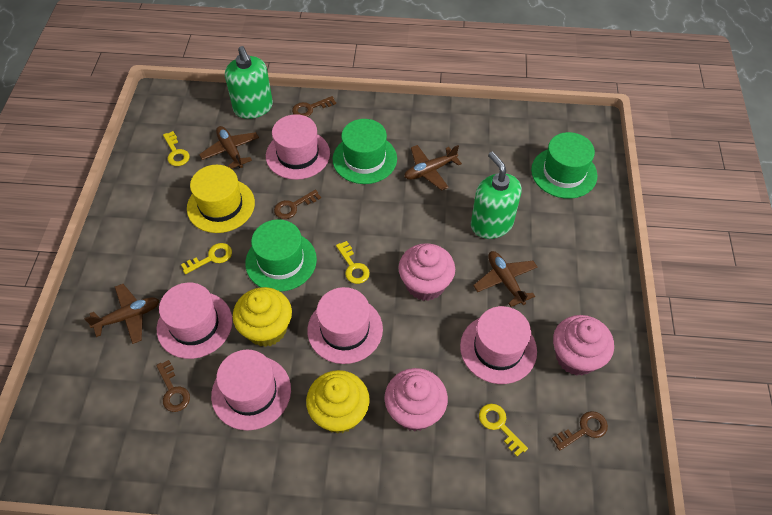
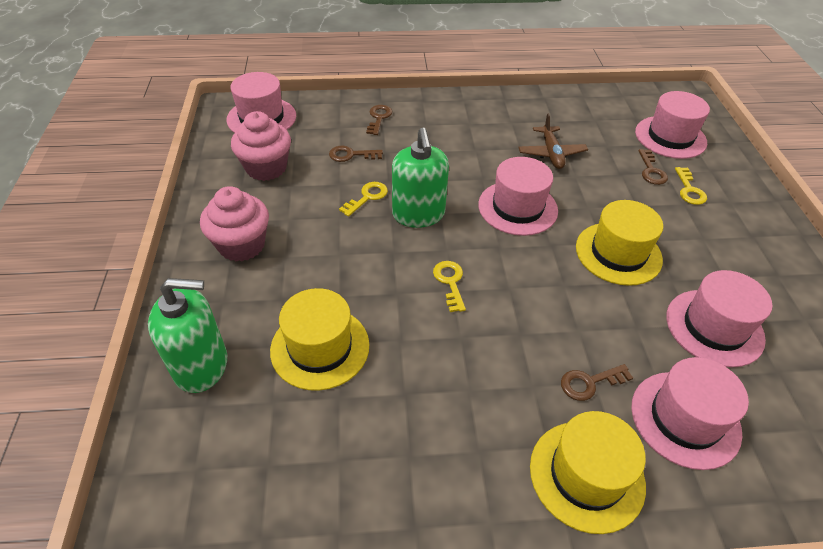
brown plane: [84,284,159,344] [199,126,259,169] [404,145,462,190] [473,251,538,307] = 4 -> [518,113,588,169] = 1
green hat: [245,219,317,292] [333,119,397,184] [531,132,598,199] = 3 -> none = 0
pink cupcake: [384,368,448,431] [398,243,455,301] [553,315,614,376] = 3 -> [200,186,269,262] [231,111,291,181] = 2
yellow cupcake: [233,287,292,347] [306,370,370,434] = 2 -> none = 0
yellow hat: [187,165,255,233] = 1 -> [270,288,369,391] [530,411,646,534] [576,200,663,286] = 3
yellow key: [163,131,190,166] [181,243,232,274] [336,241,370,284] [479,404,528,457] = 4 -> [339,182,388,217] [433,261,466,312] [675,167,707,205] = 3

